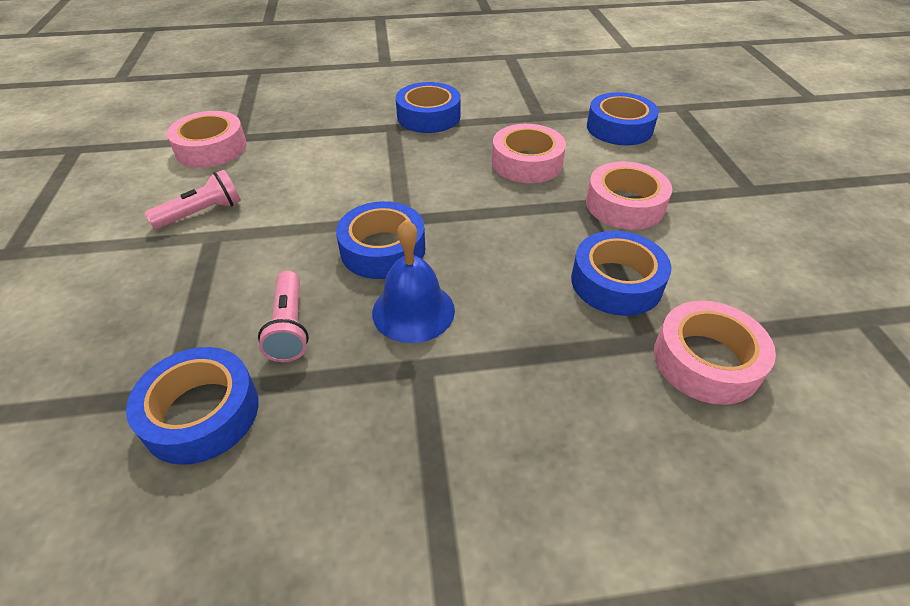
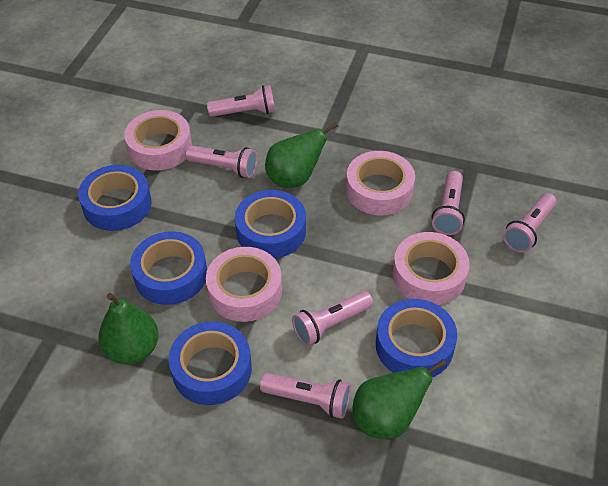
blue bell: [372,219,455,343] = 1 -> none = 0
green pear: none = 0 -> [98,293,159,364] [265,122,338,188] [352,359,447,439] = 3
pink flashlight: [145,170,241,229] [258,271,309,362] = 2 -> [185,145,257,178] [207,85,275,117] [260,373,351,419] [292,291,373,346] [432,171,465,235] [503,193,557,253] = 6

